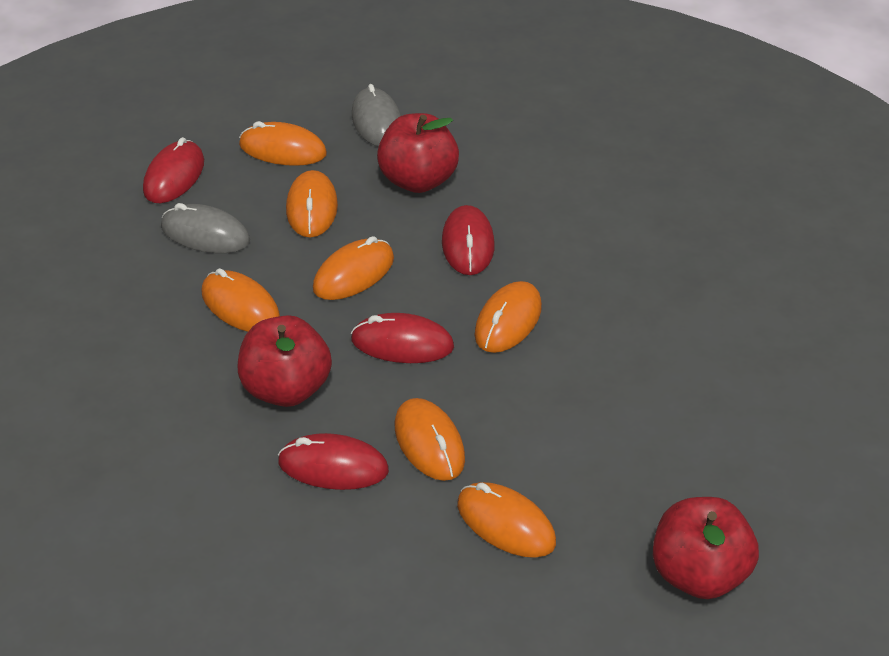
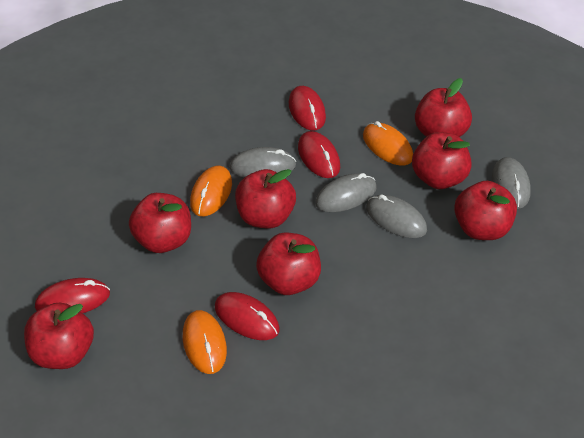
grey mouse: [161,203,250,253] [352,84,401,147] = 2 -> [229,147,296,178] [315,173,377,212] [366,194,427,238] [492,157,531,209] = 4
orange mouse: [201,268,280,332] [239,121,327,166] [286,170,338,238] [313,236,394,300] [395,398,465,481] [457,482,556,558] [475,281,542,353] = 7 -> [183,310,227,374] [190,166,232,216] [363,121,413,165] = 3
red apple: [238,315,332,407] [377,113,459,193] [653,497,759,599] = 3 -> [24,303,94,369] [129,193,191,253] [235,169,296,228] [256,232,321,295] [412,132,472,189] [415,78,472,137] [454,181,517,240] = 7

